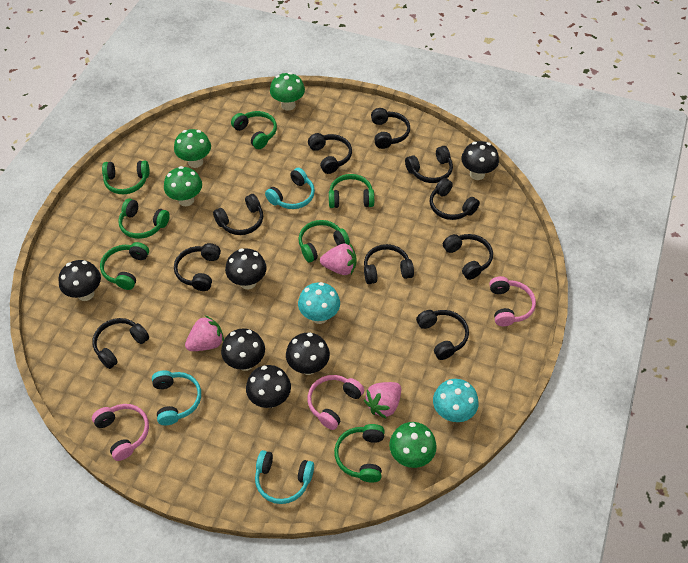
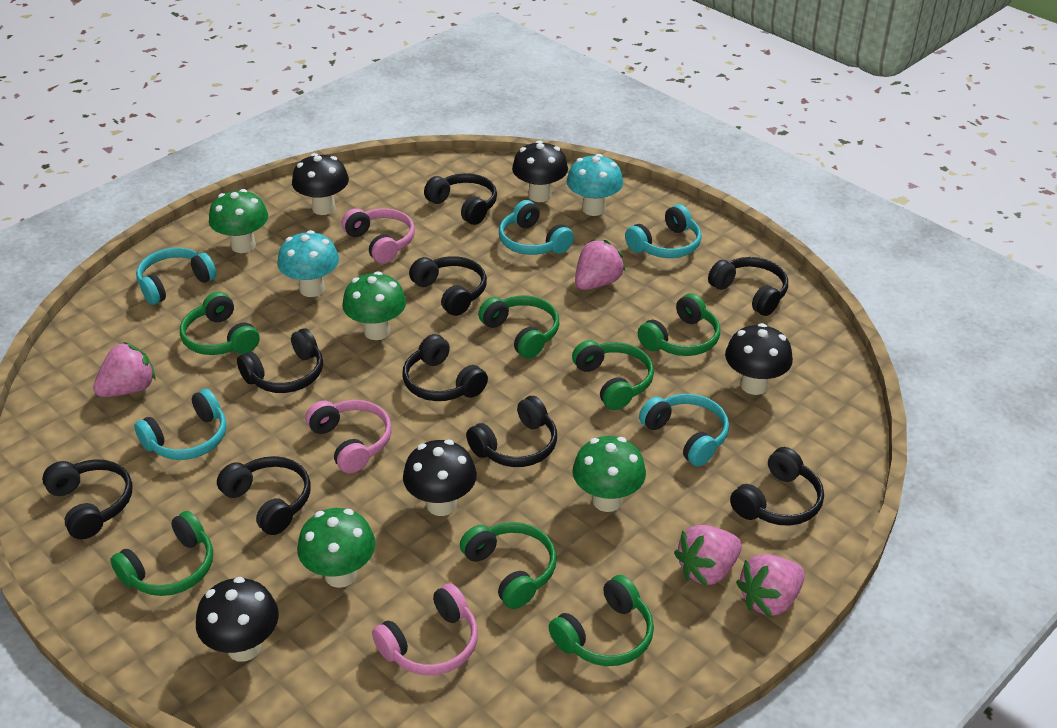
black headphones: [92,318,149,369] [174,243,221,291] [213,194,263,235] [308,133,352,174] [364,244,414,284] [371,108,410,149] [405,146,453,183] [416,310,469,360] [430,178,480,220] [443,234,493,280] = 10 -> [42,459,132,539] [217,456,311,535] [237,328,323,393] [402,334,488,401] [409,256,487,316] [424,173,497,225] [466,396,557,467] [708,257,788,316] [730,447,824,526] = 9
black mushroom: [58,260,101,301] [221,328,265,371] [225,249,267,289] [246,365,291,408] [286,333,330,375] [461,141,499,180] = 6 -> [196,577,279,662] [292,153,349,215] [403,440,477,516] [512,140,568,202] [725,323,793,395] = 5
pink strawberry: [185,315,224,351] [320,243,357,275] [364,382,401,418] = 3 -> [93,342,156,397] [575,240,625,290] [674,525,742,586] [736,554,805,617] = 4
turquoise headphones: [152,370,201,425] [255,450,314,504] [265,168,315,209] = 3 -> [134,389,227,460] [136,248,217,305] [499,200,574,255] [625,204,702,258] [639,394,729,466] = 5

